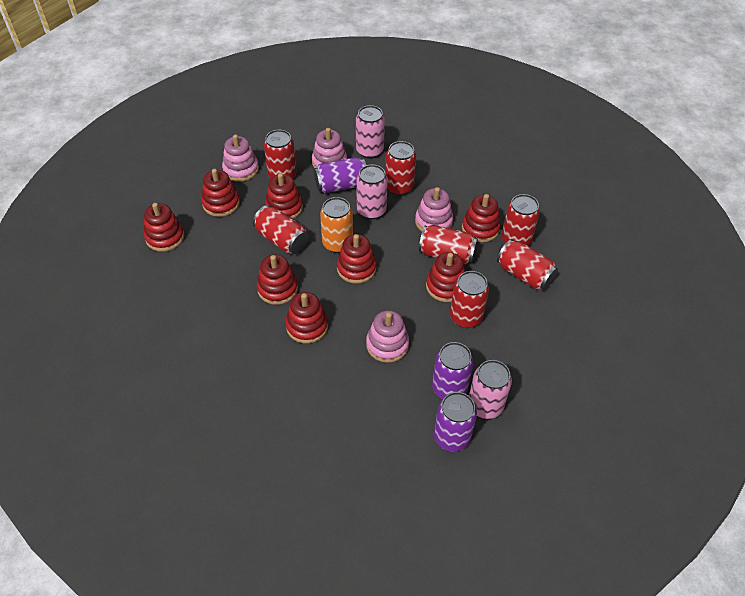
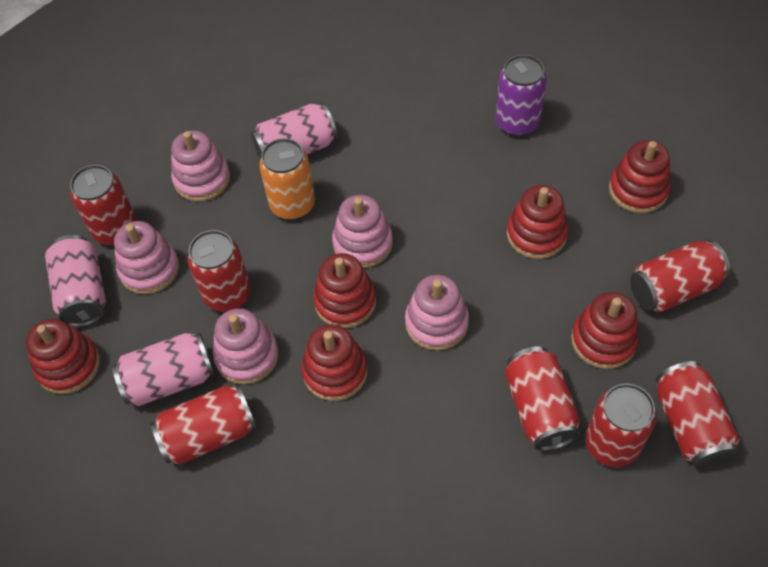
pink stacking toy: [222,134,259,182] [312,128,347,168] [366,310,409,363] [415,187,453,231] = 4 -> [114,221,179,294] [171,130,230,202] [213,308,279,384] [332,195,393,268] [405,275,469,351] = 5
purple can: [314,157,366,193] [432,342,473,399] [434,392,477,452] = 3 -> [496,55,547,137] = 1
red stacking toy: [144,203,184,252] [201,169,240,217] [257,254,298,305] [265,173,303,219] [286,292,328,343] [337,234,377,284] [426,252,465,302] [462,194,501,242] = 8 -> [26,319,100,394] [302,324,368,401] [313,253,376,328] [507,185,569,259] [571,292,639,369] [609,140,671,213] = 6

